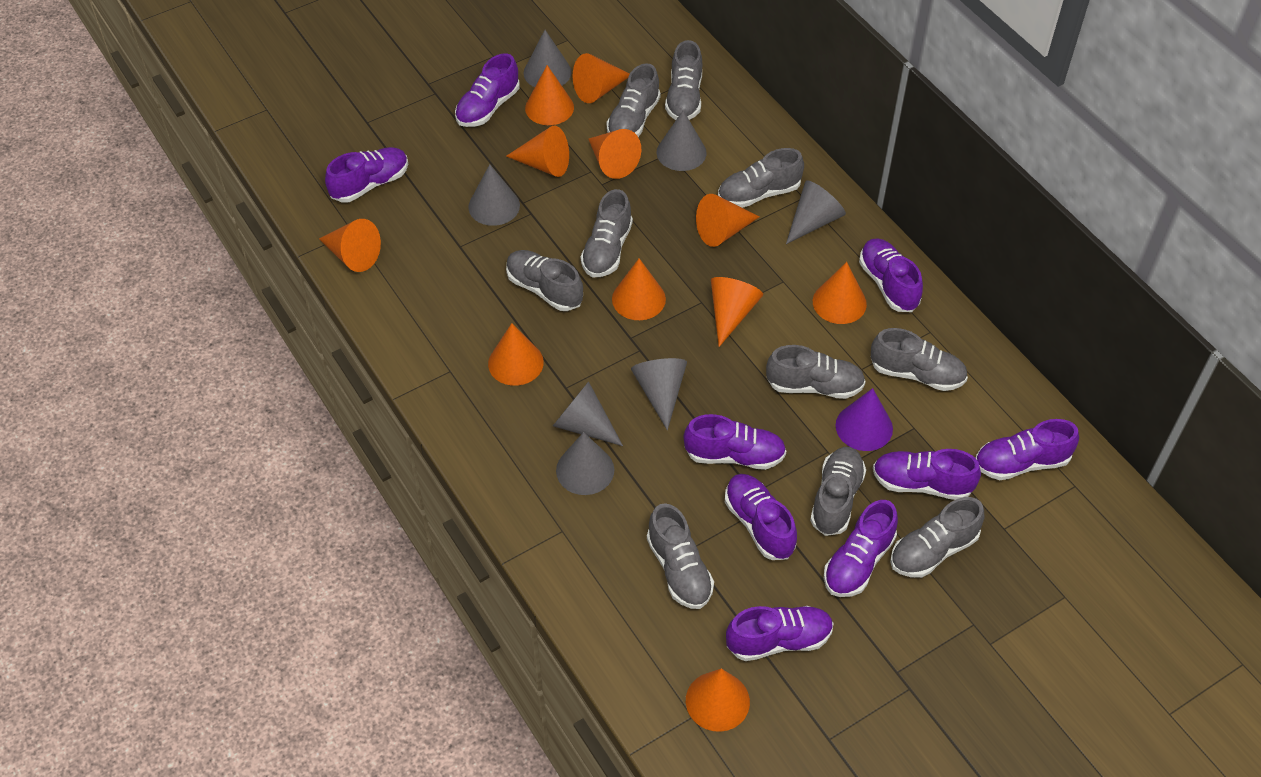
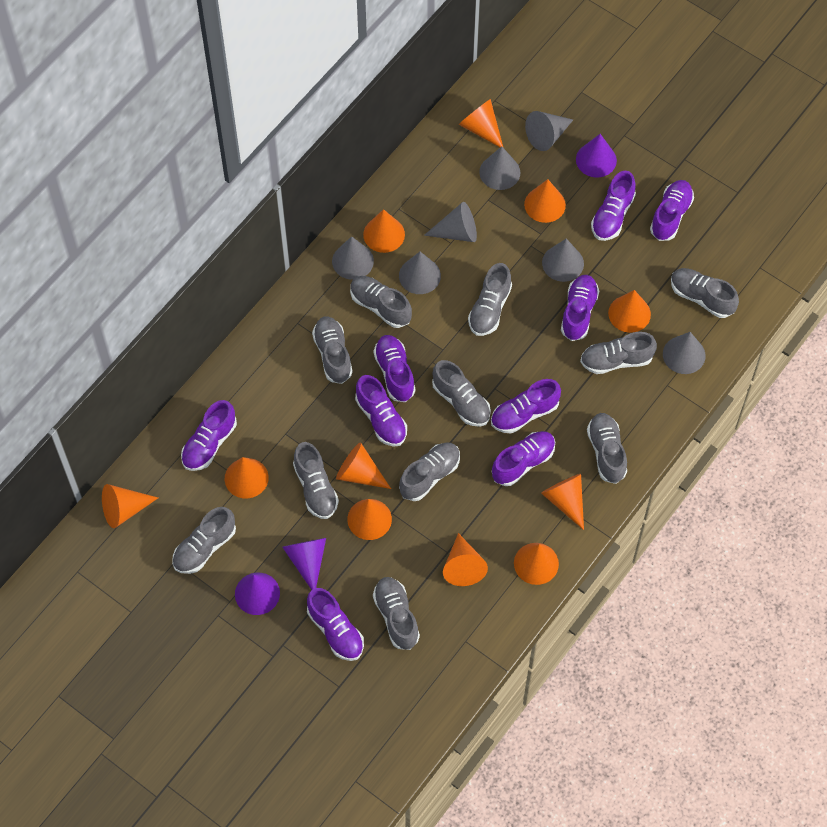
grey shoe: [506,250,583,311] [581,189,633,277] [607,63,661,137] [647,503,714,609] [665,40,702,120] [718,148,804,208] [766,345,866,399] [810,447,866,536] [871,328,968,391] [890,497,984,578] = 10 -> [172,507,236,574] [293,442,339,519] [312,317,353,384] [350,276,412,328] [373,577,420,650] [399,442,460,501] [432,360,491,427] [468,263,512,336] [580,332,657,374] [587,413,627,484] [671,268,739,318] = 11
purple cone: [835,388,893,451] = 1 -> [235,573,280,615] [282,538,326,590] [576,134,617,178] = 3

